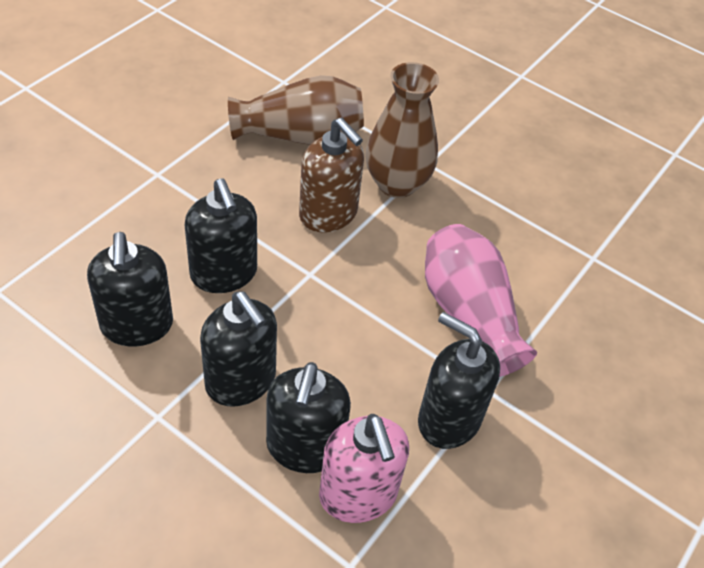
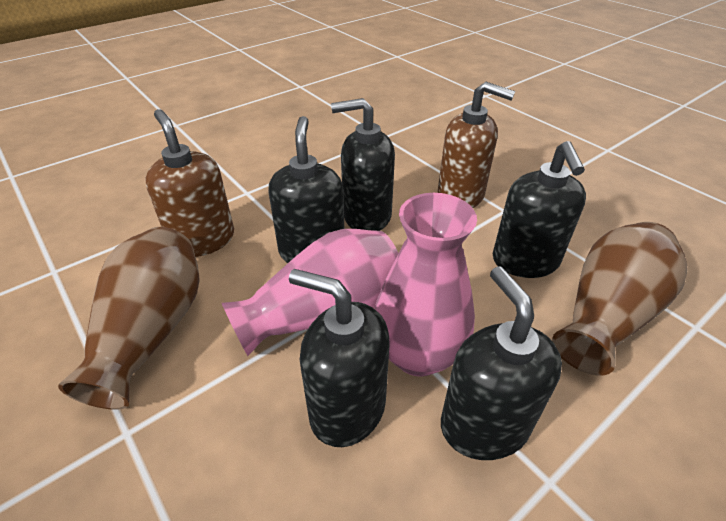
brown soap dispenser: [299,118,364,233] = 1 -> [145,109,234,257] [438,82,515,208] = 2
pink soap dispenser: [319,414,409,523] = 1 -> none = 0
pink vase: [425,224,537,377] = 1 -> [222,229,398,356] [375,193,477,377] = 2

